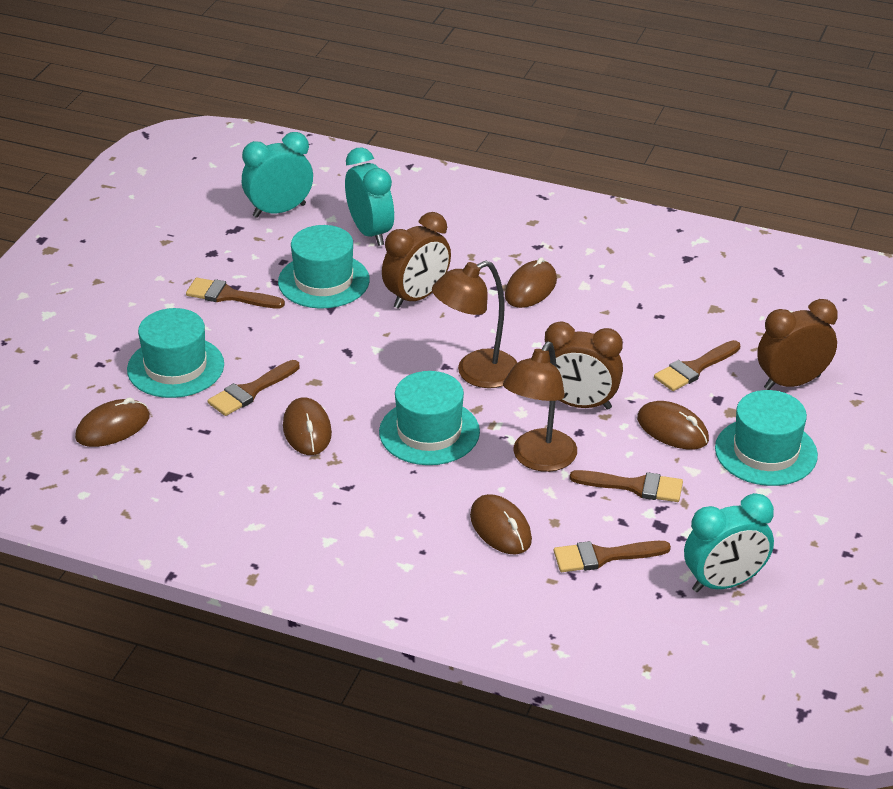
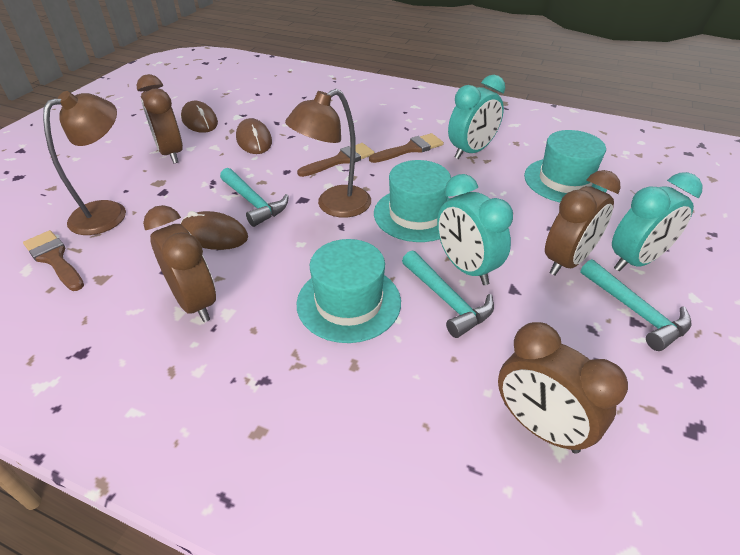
brown brush: [186,278,285,308] [208,360,300,416] [554,541,671,572] [570,470,683,502] [654,340,740,391] = 5 -> [23,230,84,291] [297,143,374,177] [369,133,444,163] = 3
brown clock: [382,212,451,309] [545,321,623,410] [757,299,838,390] = 3 -> [136,74,183,163] [143,205,216,322] [498,322,628,454] [545,170,621,276] = 4
brown mouse: [75,397,150,447] [283,397,332,455] [470,494,532,554] [505,257,557,308] [637,401,709,450] = 5 -> [181,101,218,133] [181,211,248,250] [236,118,272,154] = 3
turquoise hammer: none = 0 -> [220,168,289,227] [402,251,494,338] [581,259,692,351] = 3
turquoise hat: [127,308,224,398] [278,225,370,309] [379,371,480,465] [715,390,818,486] = 4 -> [297,239,401,343] [374,160,451,242] [524,130,607,202] = 3

